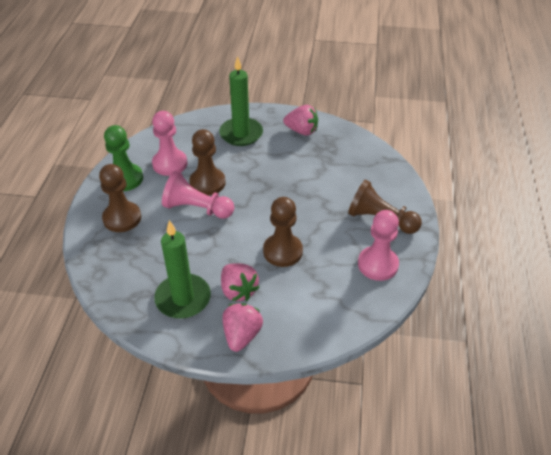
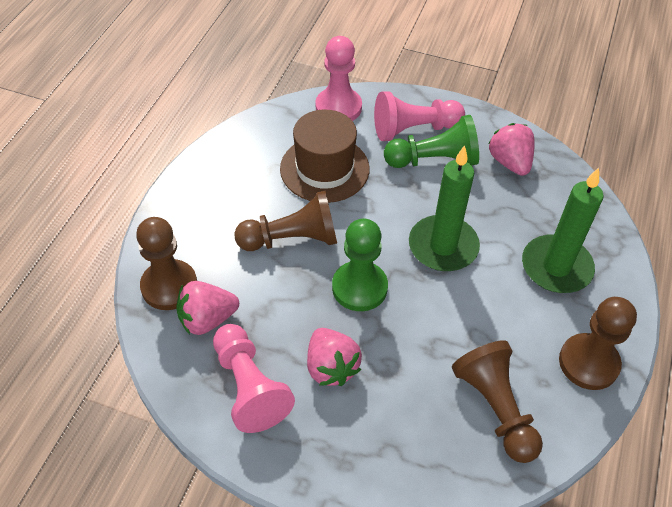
brown hat: none = 0 -> [280,110,370,203] = 1
green pawn: [104,125,143,191] = 1 -> [332,218,388,311] [384,115,479,168] = 2

